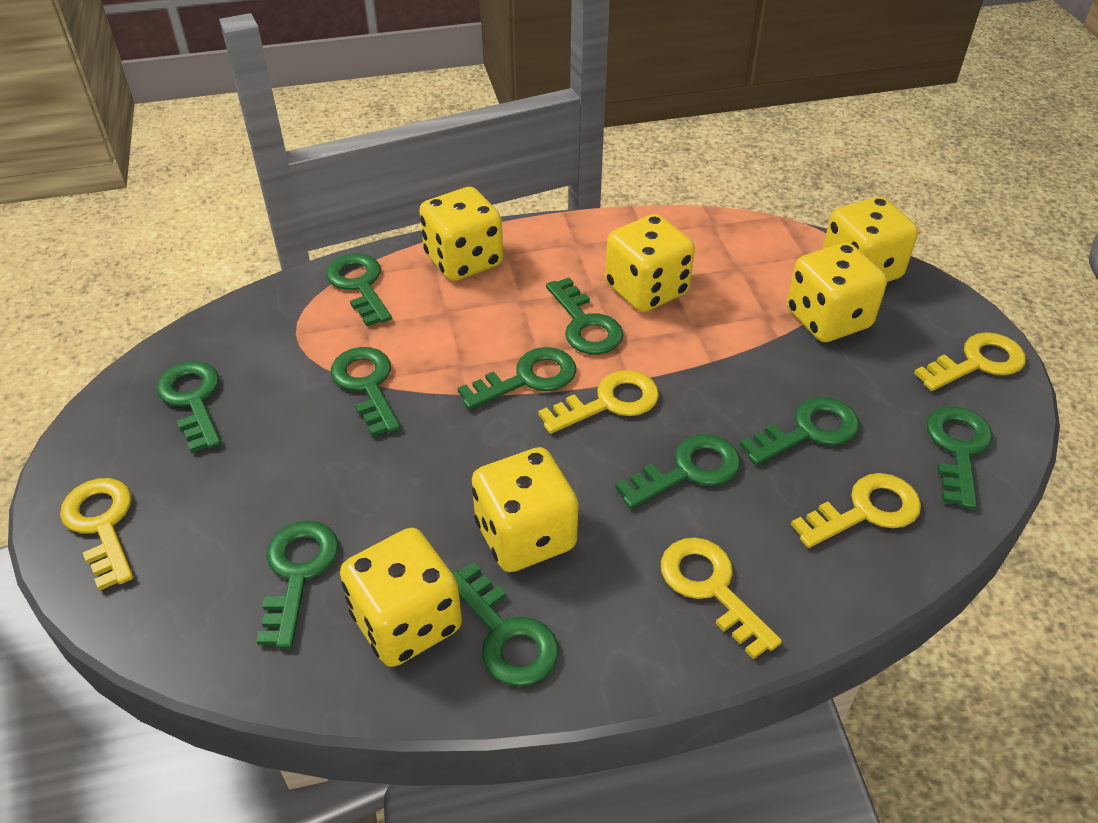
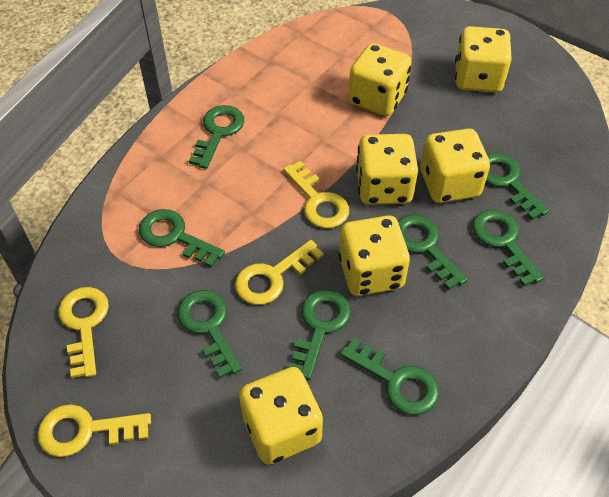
green key: [156,361,221,453] [257,521,339,648] [326,253,392,326] [331,347,400,437] [451,562,558,686] [458,347,576,410] [546,278,623,354] [615,434,741,509] [740,397,859,465] [926,406,993,509] = 10 -> [139,209,225,268] [177,290,242,378] [189,105,244,169] [288,289,351,380] [340,337,439,415] [398,215,468,290] [472,210,544,286] [486,153,549,220] = 8
yellow key: [60,478,133,591] [538,370,659,434] [661,538,782,660] [791,473,921,548] [914,332,1026,391] = 5 -> [37,404,151,457] [58,287,109,378] [235,240,324,305] [283,161,349,229] = 4

